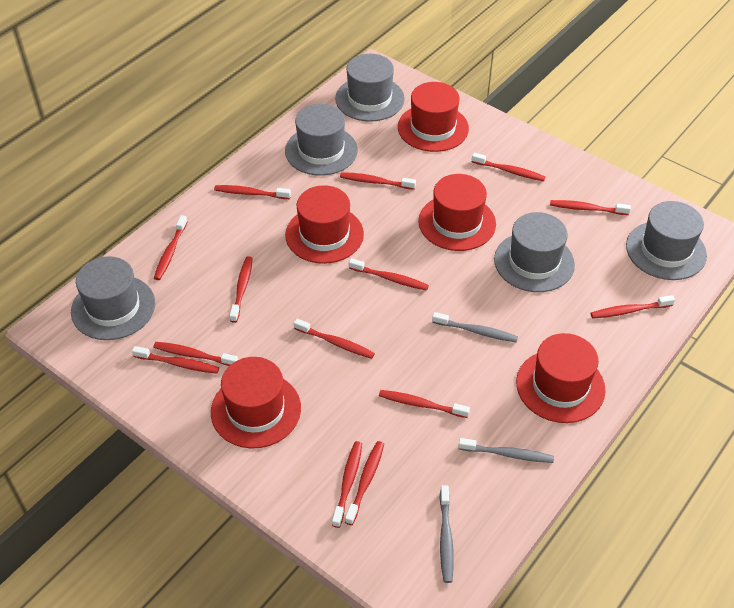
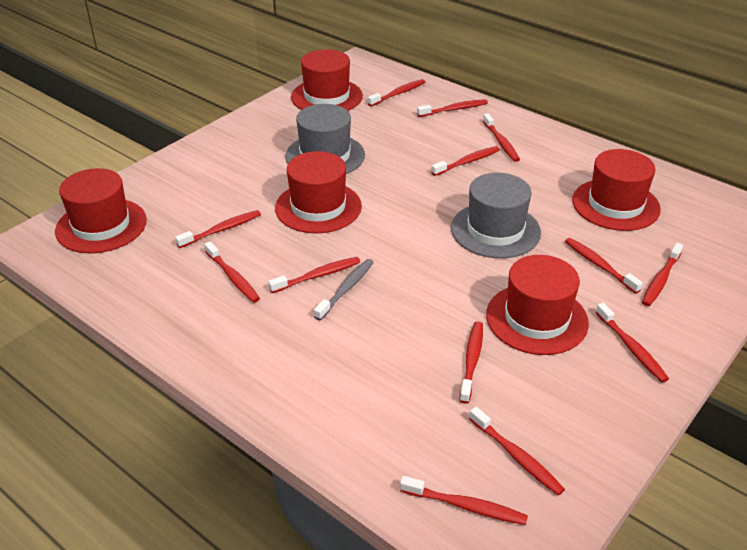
grey hat: [71,256,155,340] [285,104,358,176] [335,54,405,122] [494,212,575,292] [626,201,707,280] = 5 -> [285,104,365,174] [451,173,541,258] = 2
grey toothbrush: [432,312,518,342] [439,485,454,583] [458,438,554,463] = 3 -> [314,259,374,321] = 1
red toothbrush: [132,346,219,374] [153,342,238,366] [154,215,187,280] [214,185,291,199] [230,256,253,323] [294,319,375,359] [332,441,362,528] [340,172,416,190] [345,441,384,525] [349,258,429,291] [379,390,470,418] [472,153,546,181] [550,200,631,215] [591,295,675,319] = 14 -> [175,210,261,248] [204,241,260,303] [268,257,360,293] [368,79,425,107] [400,476,528,525] [417,99,488,117] [431,146,500,176] [459,322,483,404] [469,407,565,496] [483,113,520,162] [565,238,643,294] [595,303,669,383] [642,243,683,306] = 13

